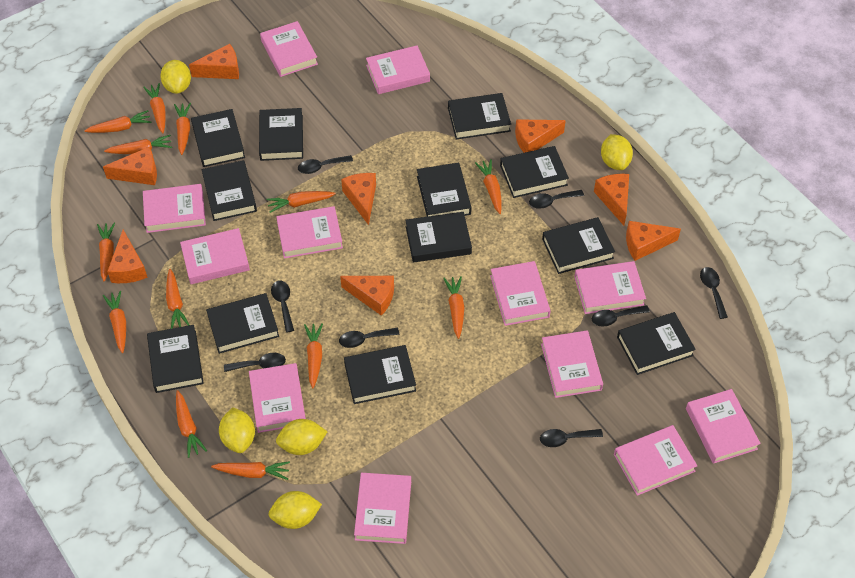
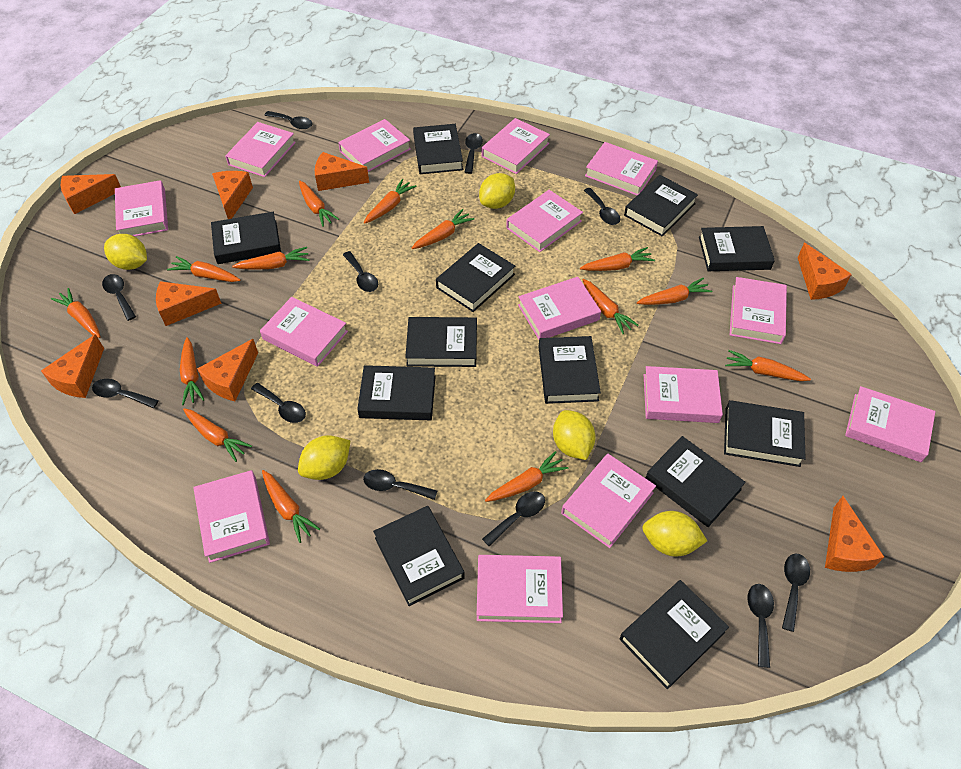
black spoon: [224,353,286,372] [271,281,294,333] [298,155,353,174] [339,328,399,348] [529,190,584,209] [540,429,603,447] [592,305,650,327] [700,267,728,319] = 8 -> [92,379,159,408] [102,274,136,321] [251,383,306,423] [264,111,312,129] [343,251,378,292] [363,469,437,500] [464,133,483,174] [482,491,545,547] [584,188,620,225] [747,584,774,668] [782,554,810,632] = 11
orange carrot: [84,110,152,133] [97,222,115,282] [103,291,126,353] [104,135,172,154] [143,83,166,133] [166,269,189,329] [174,103,191,155] [176,390,207,458] [211,461,290,480] [266,191,336,213] [304,323,323,388] [443,276,464,339] [475,159,502,214] = 13 -> [51,288,100,338] [167,256,240,282] [180,337,204,405] [183,408,252,462] [232,247,309,270] [262,470,320,543] [299,181,339,227] [364,179,416,224] [412,209,475,249] [485,451,568,502] [580,247,655,271] [582,279,639,334] [637,278,712,305] [725,350,811,381] = 14
pink book: [143,184,206,233] [180,228,250,284] [249,363,306,433] [260,21,318,77] [276,206,343,259] [354,473,411,544] [366,45,430,94] [490,261,551,326] [541,330,603,398] [574,261,646,314] [614,425,697,496] [686,389,761,464] = 12 -> [115,180,168,236] [193,470,270,563] [225,122,296,177] [260,297,348,367] [338,119,411,172] [477,555,563,623] [482,118,550,174] [506,190,583,252] [518,277,601,339] [561,454,656,548] [585,142,658,195] [644,366,723,423] [730,277,787,344] [845,386,935,462] = 14

